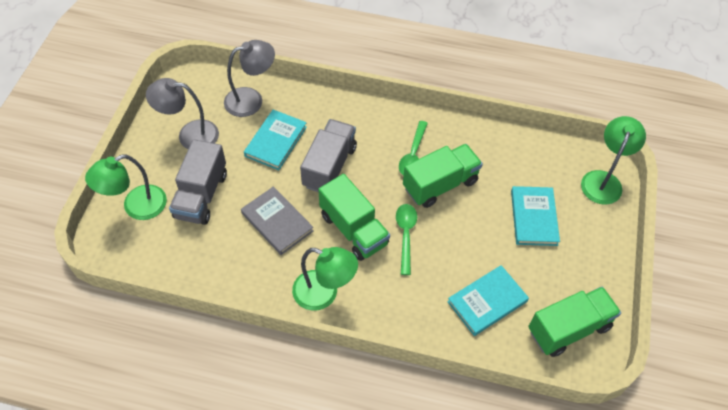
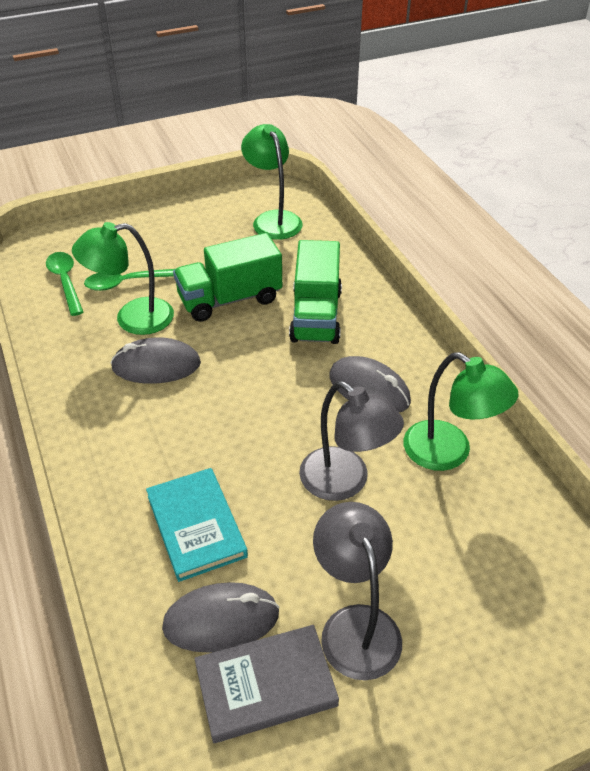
green truck: [318,174,390,261] [403,144,483,208] [528,287,621,357] = 3 -> [173,233,282,322] [289,240,342,344] = 2
grey mouse: none = 0 -> [111,337,201,384] [162,582,279,653] [329,356,411,412] = 3
grey truck: [169,139,227,225] [300,119,357,192] = 2 -> none = 0
turquoise book: [244,109,307,170] [447,265,529,336] [511,186,560,246] = 3 -> [146,468,248,582] = 1

